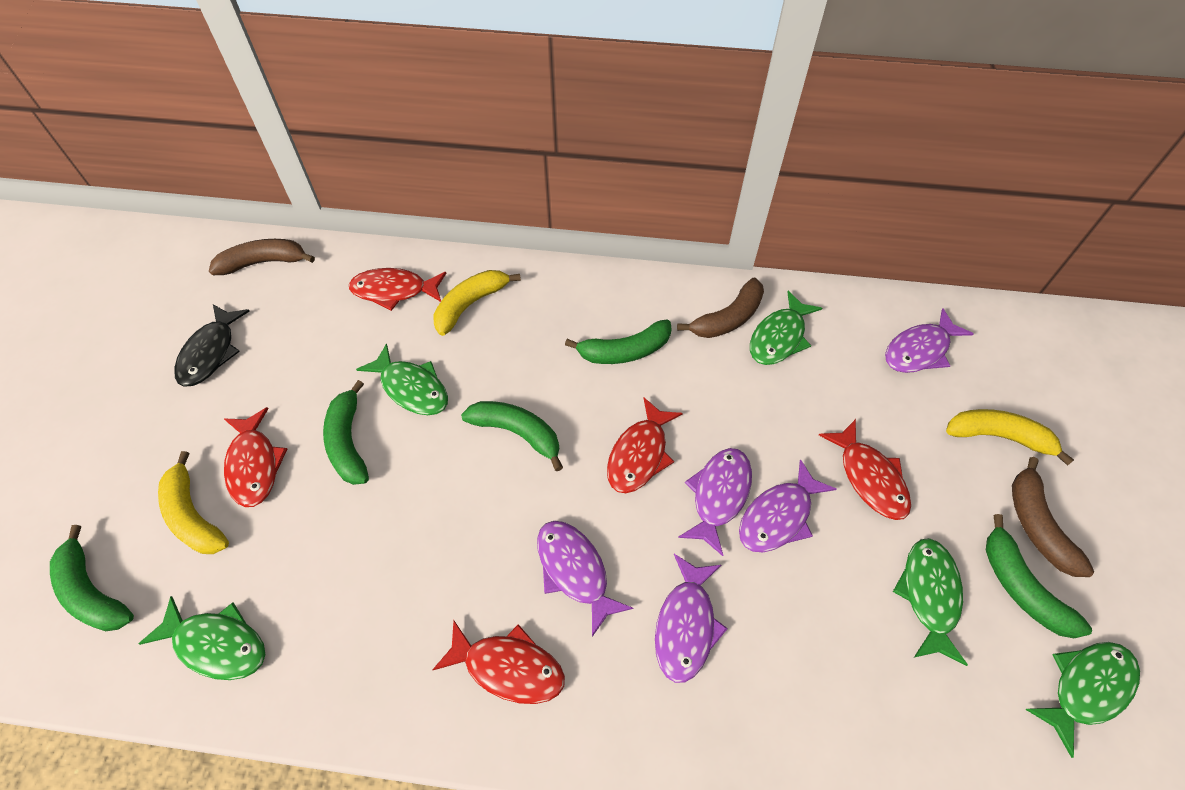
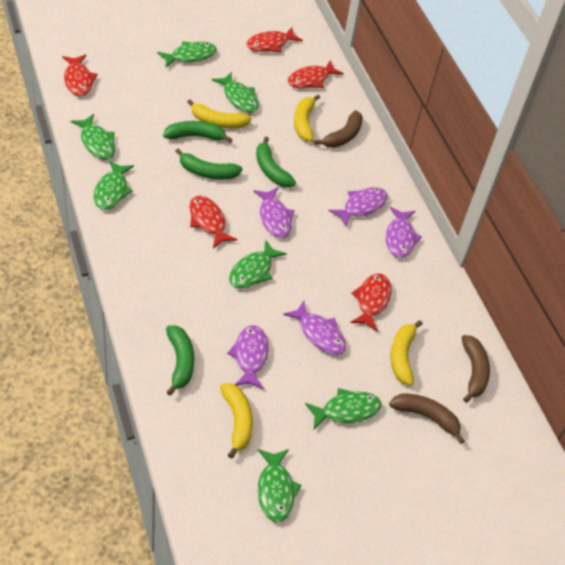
black fish: [174,304,250,387] = 1 -> none = 0
green banana: [50,525,134,631] [323,380,369,485] [461,401,563,471] [565,319,672,364] [986,514,1092,638] = 5 -> [163,121,232,143] [166,325,194,396] [176,148,242,180] [256,137,296,187] = 4
green fish: [139,596,265,680] [356,343,448,415] [750,291,822,365] [893,538,968,666] [1025,642,1140,758] = 5 -> [71,114,115,159] [94,160,134,210] [157,41,217,68] [212,72,259,113] [229,239,287,288] [258,449,301,522] [305,388,381,429] = 7
yellow banana: [158,451,229,554] [433,270,521,336] [946,409,1074,466] = 3 -> [188,99,252,128] [220,383,253,459] [294,95,320,142] [391,320,423,385] = 4

